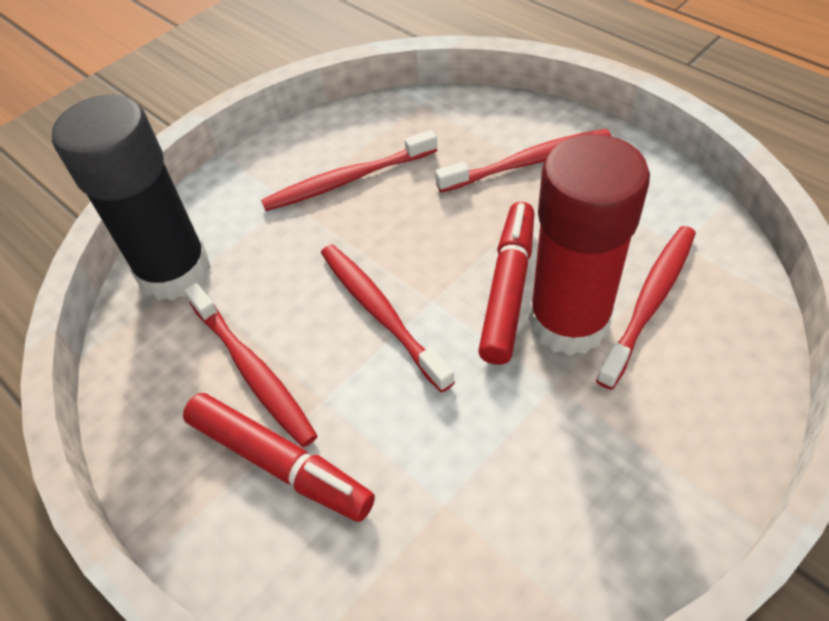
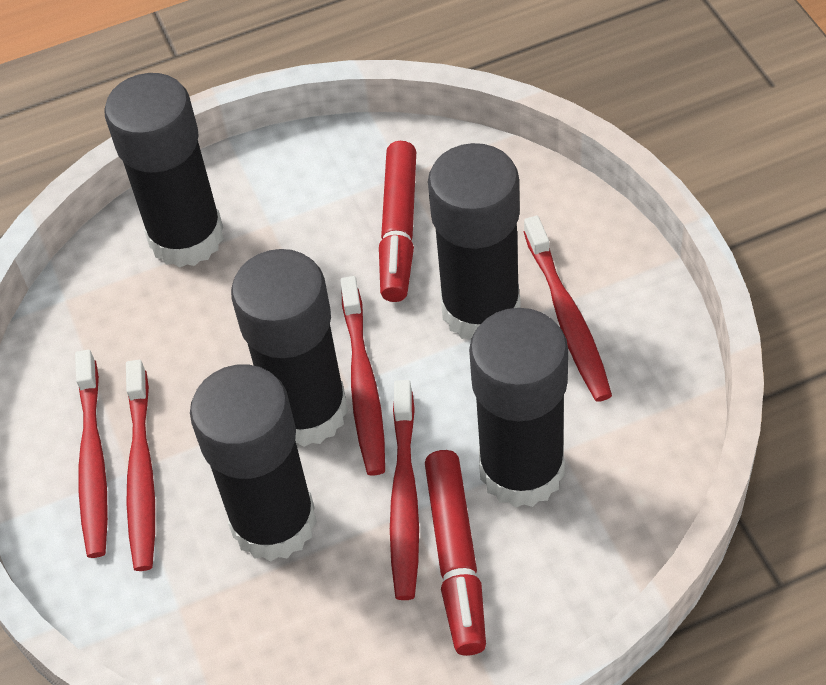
black glue stick: [52,95,211,300] = 1 -> [104,73,224,268] [190,364,317,562] [231,249,348,447] [428,143,521,339] [469,308,568,508] = 5
red glue stick: [528,134,650,356] = 1 -> none = 0

